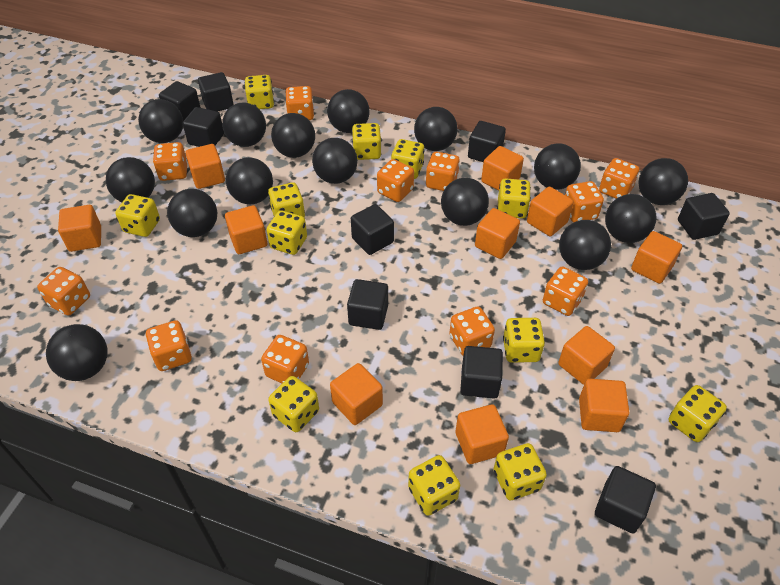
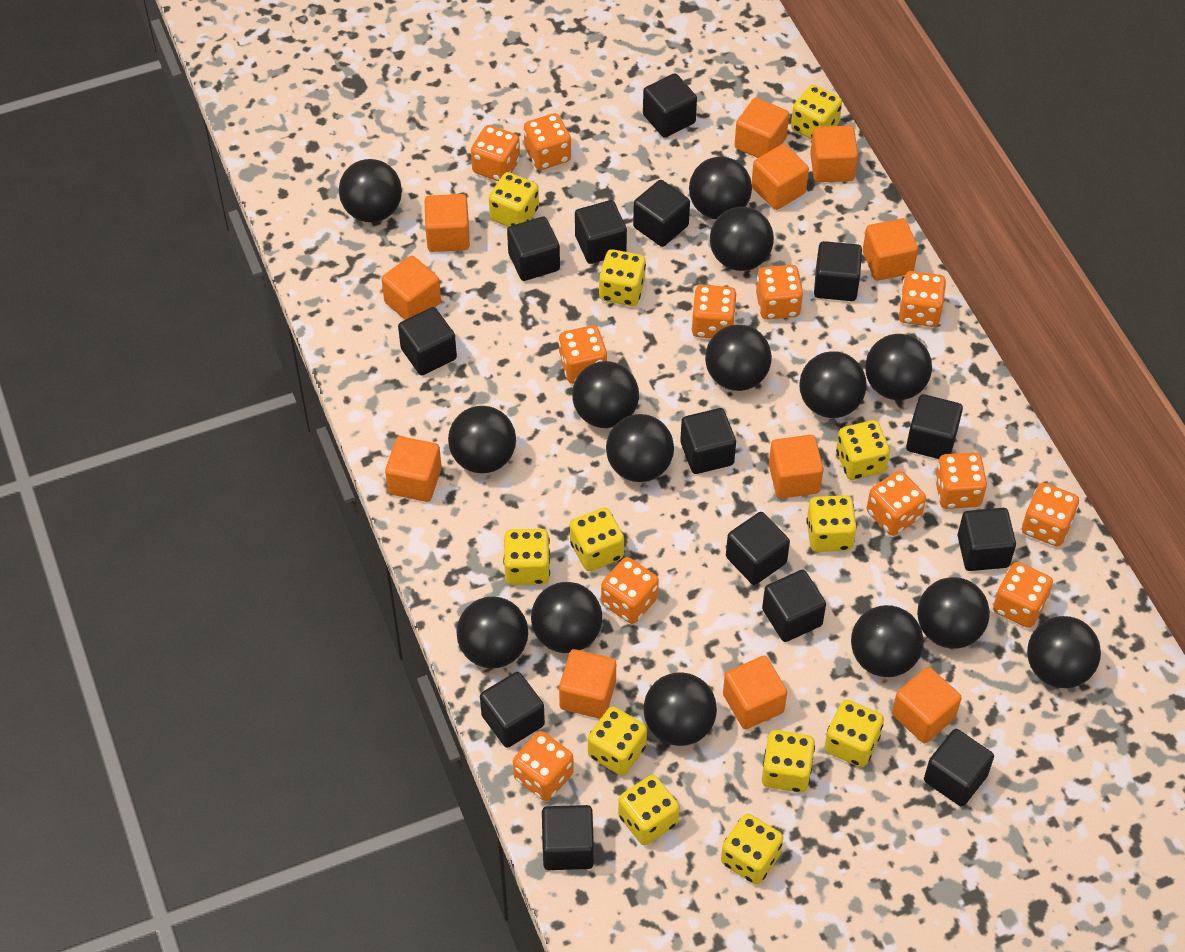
black cube: [159,81,201,121] [183,107,224,147] [198,72,234,112] [347,279,388,330] [351,204,394,255] [460,346,503,399] [468,121,506,162] [595,466,656,534] [678,193,730,240] = 9 -> [398,307,457,375] [480,672,545,748] [507,217,560,281] [542,805,594,870] [575,200,627,264] [633,180,690,247] [643,73,697,138] [680,408,736,474] [726,512,790,585] [762,570,826,642] [814,241,862,301] [906,394,963,459] [924,729,994,807] [958,508,1016,571] = 14
orange dice: [37,267,90,316] [146,320,192,371] [153,142,188,181] [261,335,309,383] [285,86,314,120] [377,159,414,202] [426,152,460,191] [449,306,495,355] [543,266,588,316] [565,181,604,222] [599,158,639,199] = 11 -> [471,125,520,181] [513,731,574,801] [524,113,571,170] [559,325,607,384] [601,557,659,624] [691,285,736,338] [756,265,803,320] [867,471,926,536] [898,271,946,327] [935,452,987,509] [993,562,1053,628] [1022,483,1079,547] = 12

